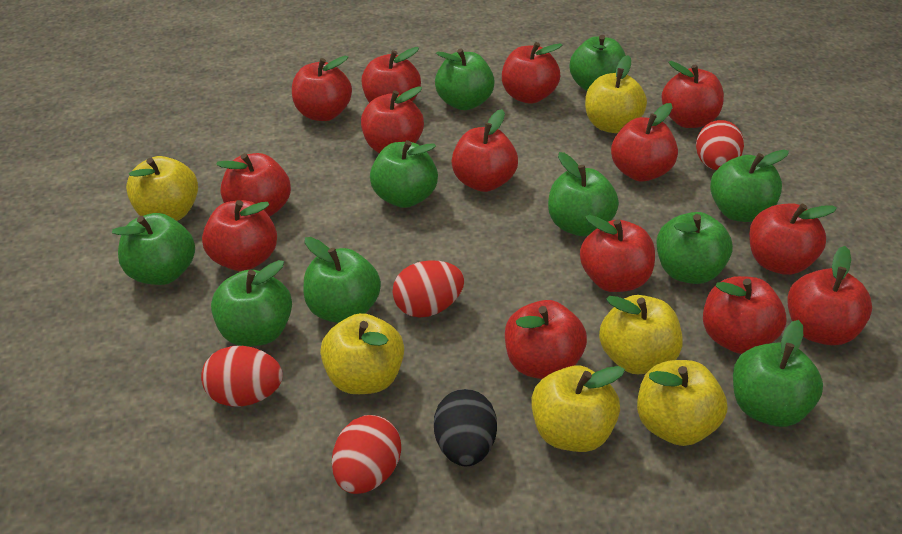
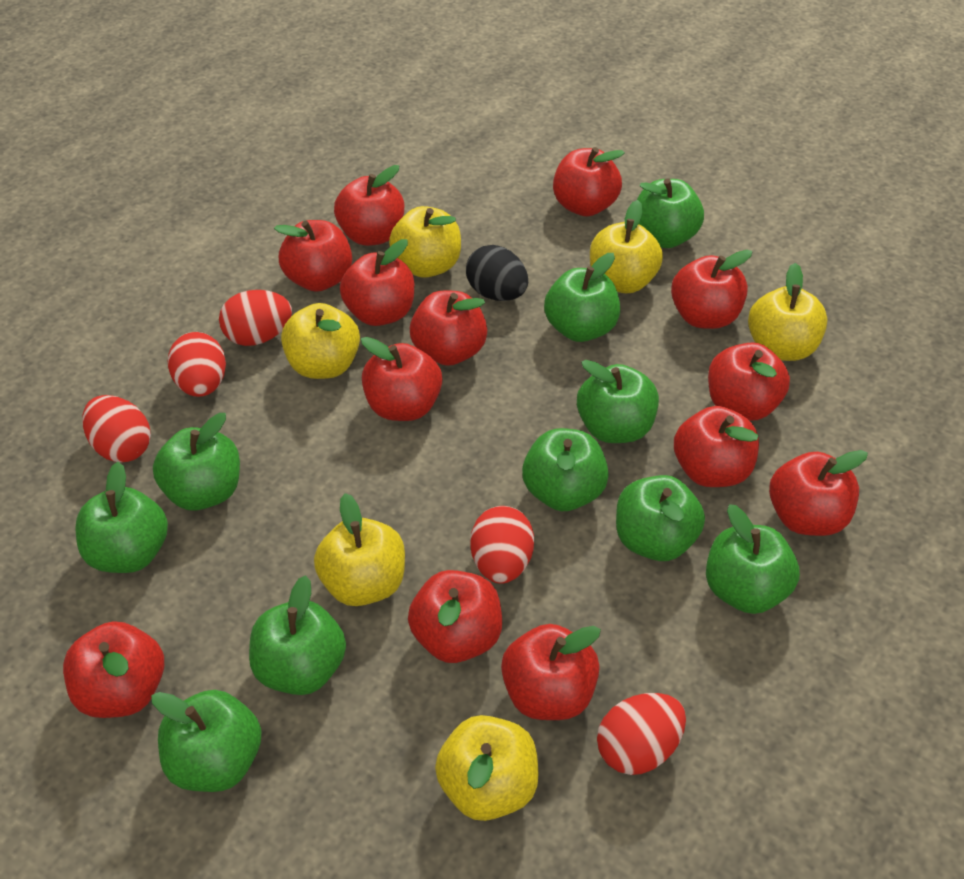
red apple: [202,200,277,271] [216,153,291,217] [292,56,352,121] [361,86,424,153] [362,47,421,103] [452,109,518,192] [502,42,562,104] [505,300,587,379] [580,215,655,292] [611,103,678,182] [662,61,724,128] [703,276,787,354] [749,203,837,275] [787,246,872,345] = 14 -> [63,621,164,718] [274,220,352,292] [334,165,404,246] [340,239,414,326] [361,337,442,421] [408,570,502,663] [410,290,487,366] [501,624,601,720] [553,147,625,217] [671,250,752,329] [674,406,759,487] [708,342,790,421] [769,450,868,536] = 13
red egg: [201,346,283,407] [332,415,401,494] [392,260,464,317] [696,120,744,170] = 4 -> [82,395,151,463] [168,332,226,397] [219,290,292,346] [470,506,534,584] [597,693,686,775] = 5

